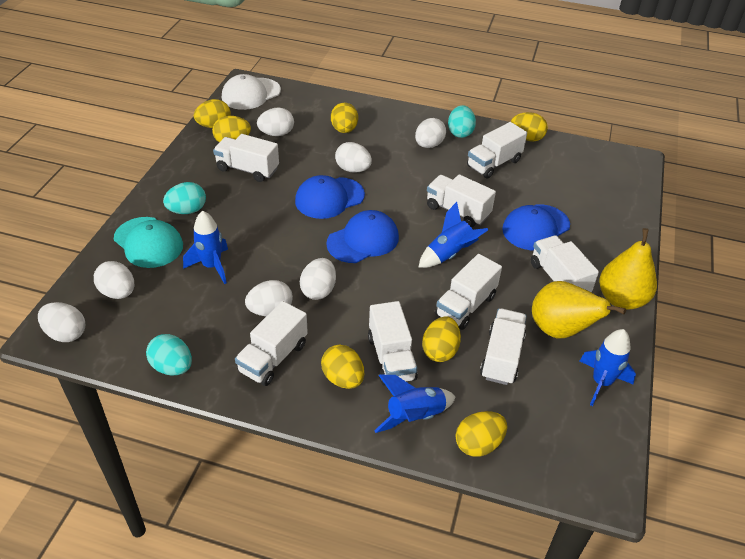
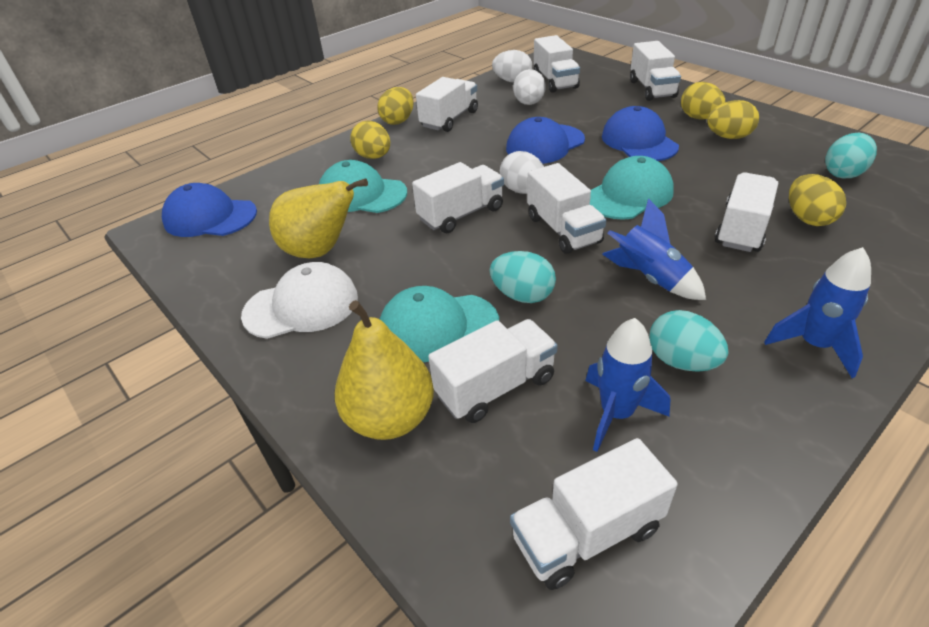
blue rocket: [183,211,228,284] [374,375,455,433] [418,202,488,268] [580,329,636,406] = 4 -> [585,318,671,452] [602,198,706,300] [764,247,871,378] = 3
turquoise cap: [114,217,183,268] = 1 -> [319,160,407,213] [380,286,499,362] [590,156,674,220] = 3
white egg: [38,302,85,342] [94,261,134,299] [245,280,293,316] [257,107,294,136] [300,258,336,300] [335,142,372,173] [415,118,446,148] = 7 -> [492,50,532,83] [500,151,544,194] [513,69,546,105] = 3
yellow egg: [194,99,231,128] [212,116,251,142] [321,345,364,389] [331,103,358,133] [422,316,461,362] [456,411,507,457] [511,112,548,142] = 7 -> [351,121,390,159] [377,87,414,125] [681,82,726,120] [707,100,759,139] [789,174,846,226] = 5

